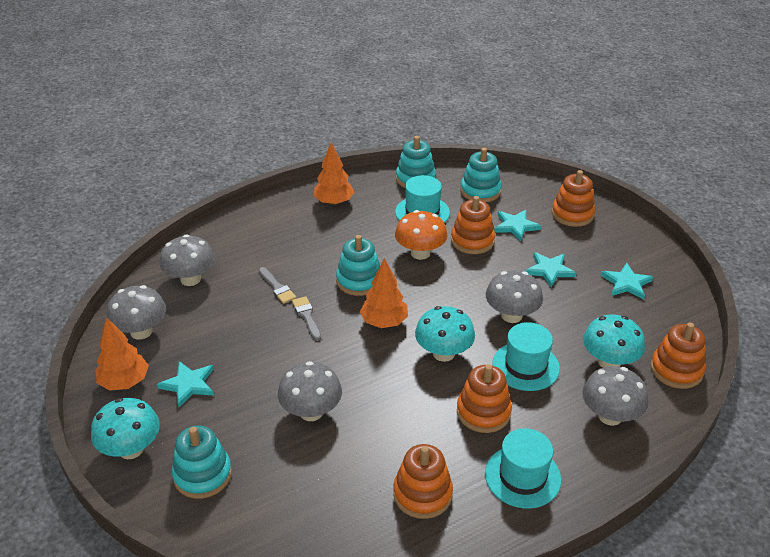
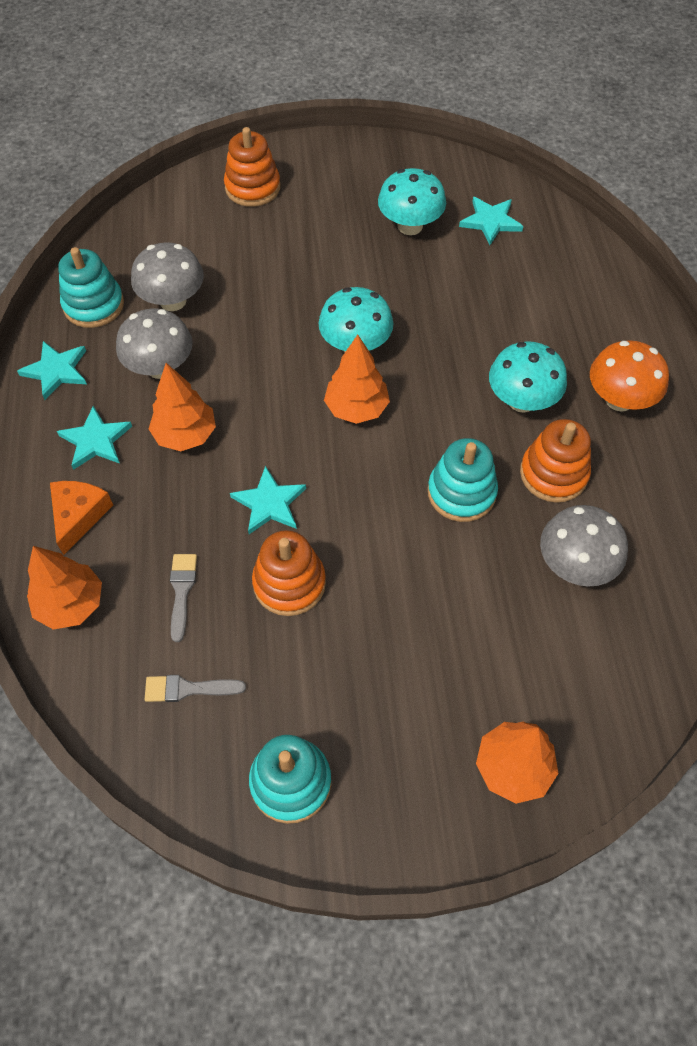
grey mushroom: [107,285,166,339] [159,234,215,286] [278,361,342,421] [486,270,543,323] [582,366,648,426] = 5 -> [116,309,193,379] [131,242,204,311] [540,505,628,586] = 3
orange cheese: none = 0 -> [50,481,113,555] = 1
orange stacking toy: [393,444,453,519] [451,196,495,254] [457,364,512,433] [552,170,595,227] [651,323,706,389] = 5 -> [224,127,280,207] [252,530,326,616] [520,419,591,503] = 3
orange tree: [95,317,149,391] [313,142,354,205] [360,258,408,328] = 3 -> [27,546,102,630] [149,363,216,451] [324,335,390,424] [476,721,558,804] = 4
turquoise hat: [395,175,450,223] [485,428,561,509] [492,322,560,391] = 3 -> none = 0
turquoise stacking toy: [172,426,232,499] [336,235,380,296] [396,136,436,188] [460,148,502,202] = 4 -> [58,247,124,328] [249,735,331,824] [428,438,498,522] = 3

